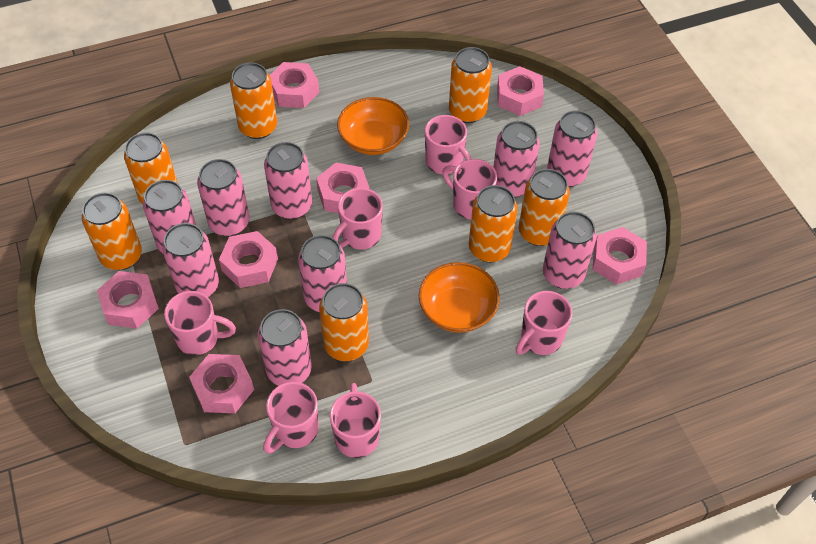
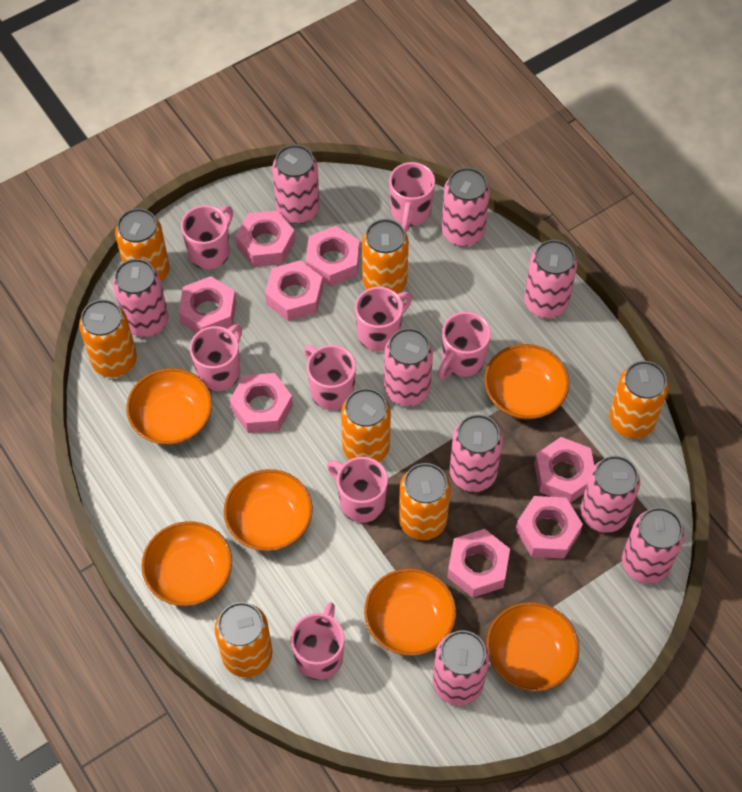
orange bowl: [337,97,409,155] [419,262,500,333] = 2 -> [126,368,212,445] [141,521,232,606] [224,469,313,551] [364,568,456,656] [484,344,570,420] [486,602,579,692] = 6
pink mug: [164,291,236,355] [263,382,319,454] [330,383,381,458] [332,188,383,250] [425,115,471,174] [442,159,497,220] [516,291,573,355] = 7 -> [181,205,233,269] [190,324,242,391] [291,602,345,680] [304,345,356,410] [327,457,388,523] [355,287,412,352] [389,162,435,232] [438,312,491,379] = 8
pink nut: [97,271,159,328] [189,354,254,413] [219,231,278,288] [269,62,319,108] [316,163,370,213] [497,66,544,116] [593,227,647,285] = 7 -> [178,276,236,333] [229,373,293,433] [236,211,295,267] [265,260,323,321] [306,226,360,287] [447,529,510,598] [516,496,583,559] [534,437,594,503] = 8

